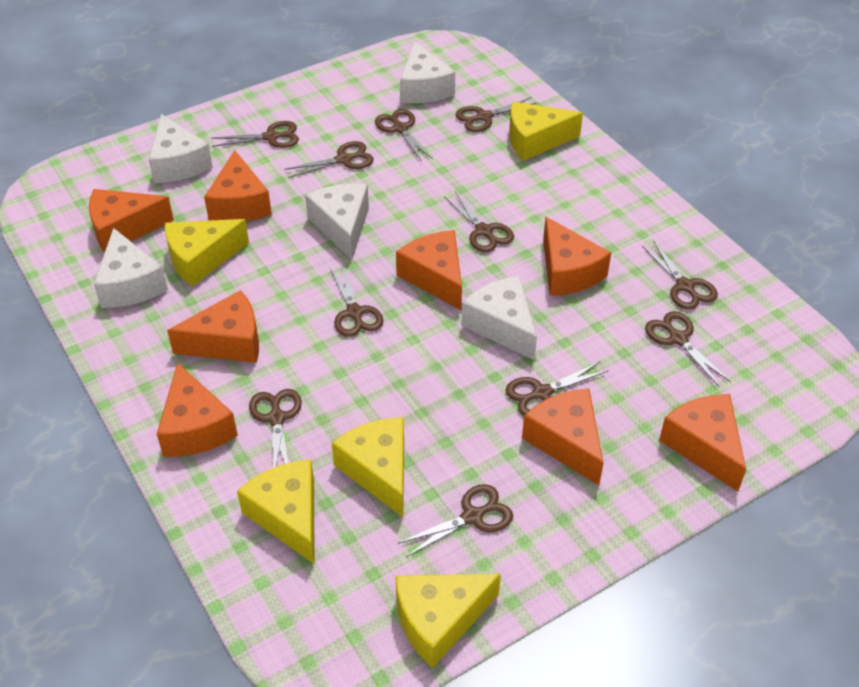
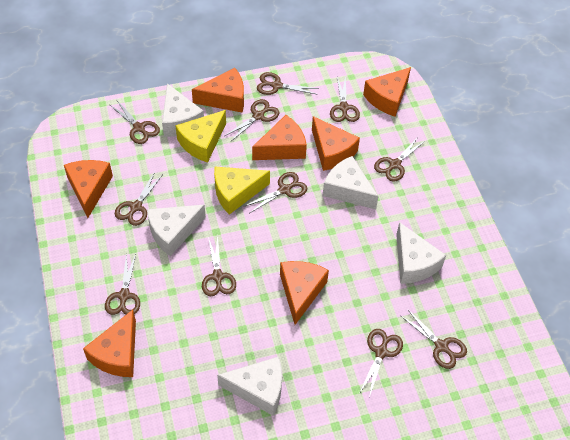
orange cheese: [89,189,174,253] [157,362,238,457] [167,290,259,363] [204,150,272,221] [396,230,462,310] [522,388,604,485] [543,217,611,296] [659,394,746,492] = 8 -> [64,160,113,218] [83,310,136,377] [192,68,244,113] [252,115,307,160] [280,261,329,325] [312,116,360,171] [363,67,411,117] = 7
yellow cheese: [165,219,249,287] [237,459,314,564] [332,417,404,517] [396,574,501,668] [509,102,583,161] = 5 -> [175,110,226,163] [214,167,270,215] = 2

